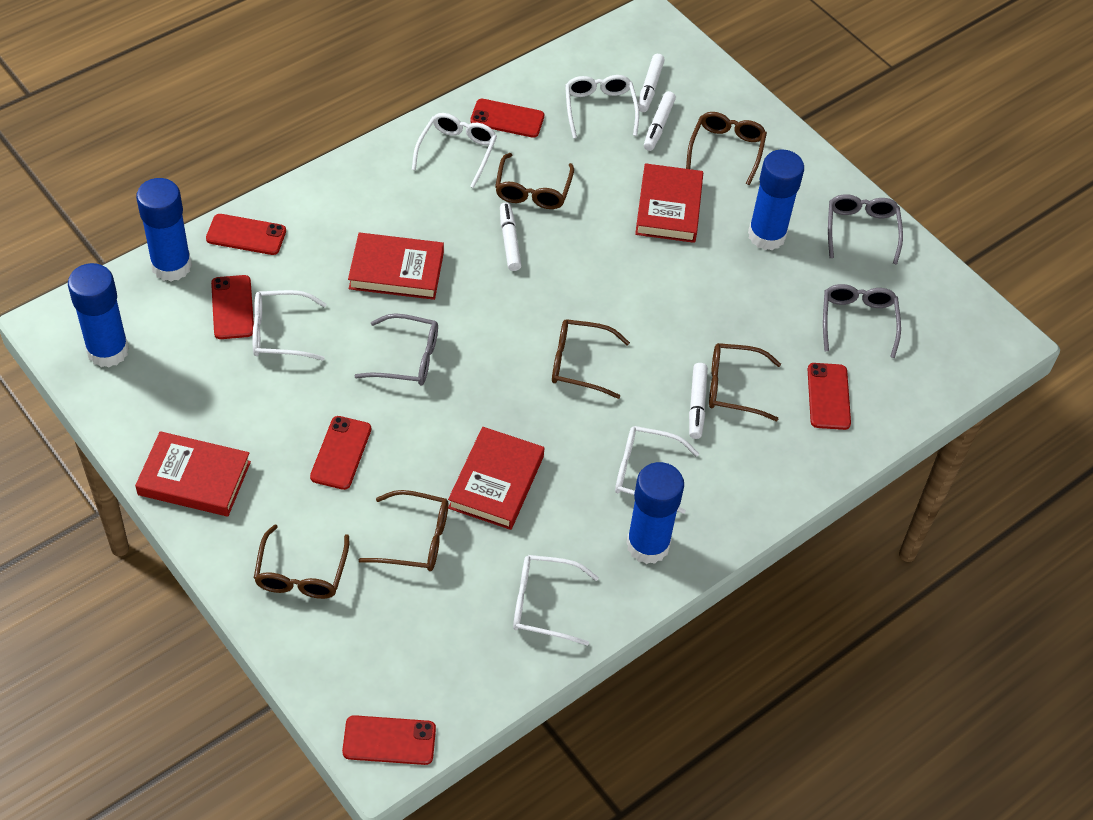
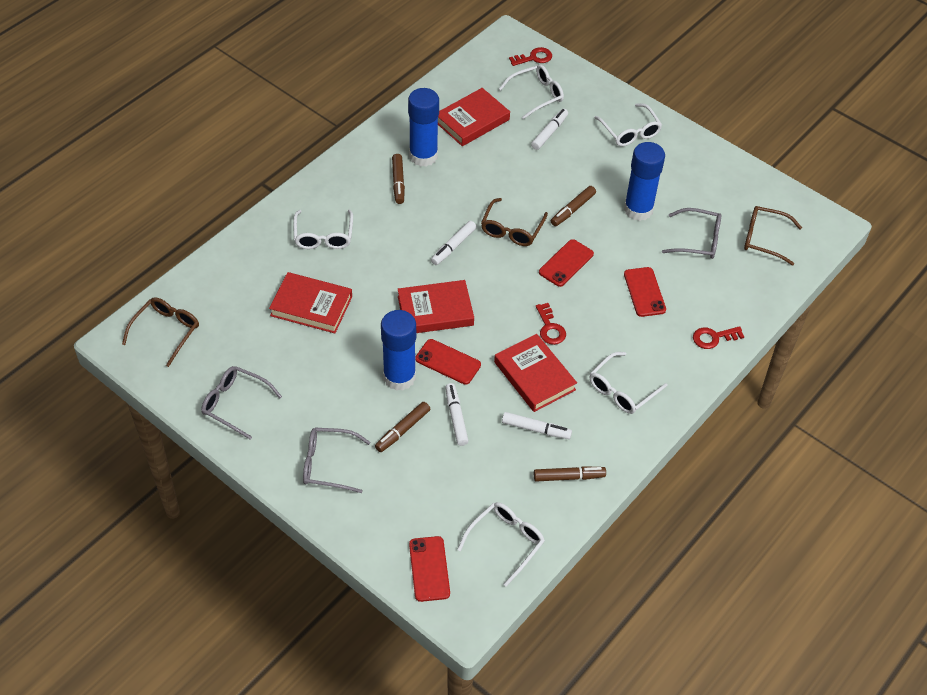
blue glue stick: [68,263,129,367] [136,178,192,282] [626,462,684,564] [748,149,804,250] = 4 -> [381,310,416,391] [408,88,439,167] [624,142,665,221] = 3
brown glasses: [254,524,349,599] [359,490,448,571] [495,153,574,209] [552,319,630,399] [686,112,767,185] [709,343,781,421] = 6 -> [122,297,199,367] [481,198,548,246] [744,206,802,266] = 3
brown marker: none = 0 -> [375,402,430,452] [392,154,405,204] [534,466,606,482] [551,186,596,226] = 4
red key: none = 0 -> [509,47,552,66] [536,303,566,345] [693,326,745,349] = 3
red phone: [206,214,286,255] [211,275,254,339] [310,416,371,490] [342,715,436,765] [470,99,544,138] [807,363,851,430] = 6 -> [409,536,450,602] [415,339,481,385] [539,239,594,287] [624,267,666,317] = 4

